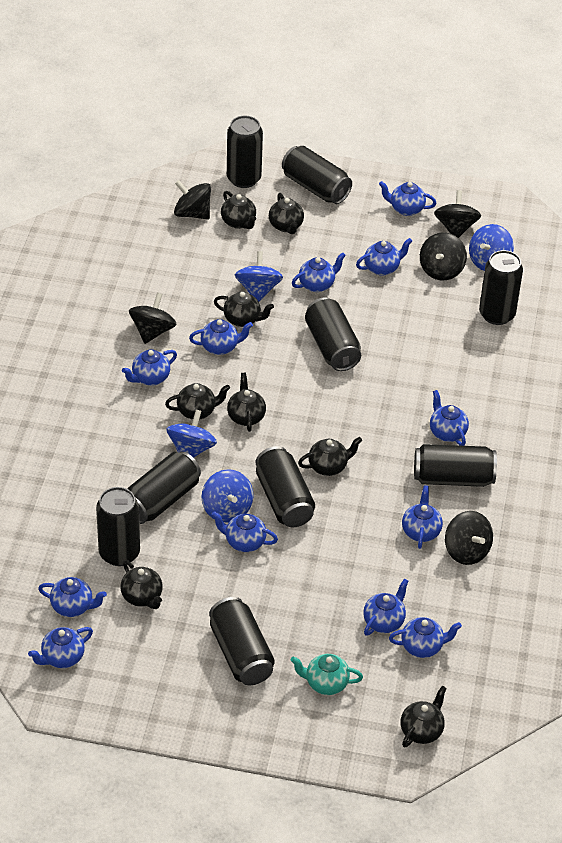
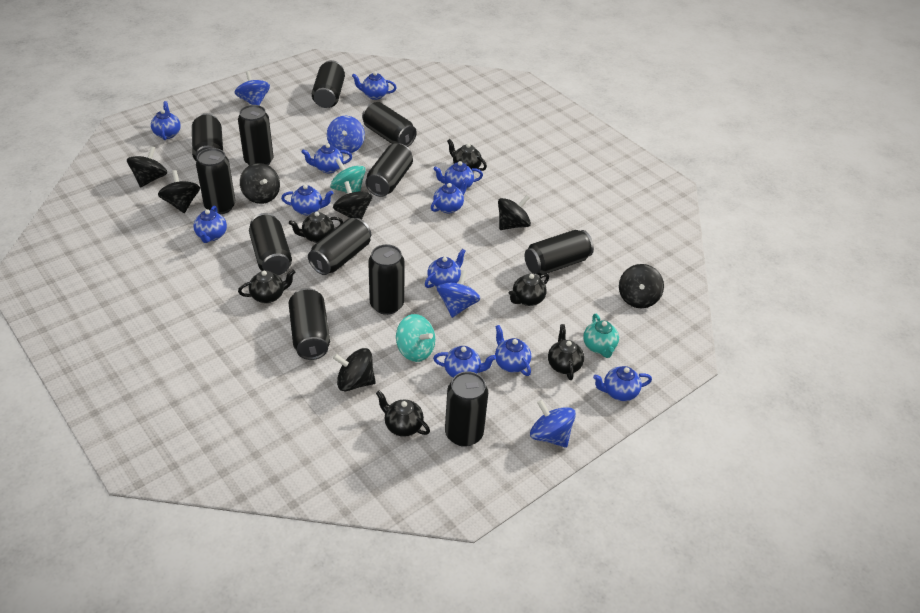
black can: [96,487,140,566] [127,451,201,524] [209,597,275,685] [227,116,263,188] [255,446,315,527] [282,146,352,204] [305,297,361,371] [414,444,497,487] [479,250,523,325] = 9 -> [192,113,223,161] [196,148,236,214] [238,105,273,165] [249,213,292,275] [289,288,330,360] [308,218,371,275] [312,60,345,108] [362,102,417,147] [366,143,413,197] [368,244,405,315] [445,371,488,447] [525,230,594,276] = 12
black spinning top: [129,293,177,344] [174,180,211,220] [420,232,467,281] [434,190,481,238] [445,511,493,565] = 5 -> [127,146,167,188] [158,170,200,213] [240,163,280,204] [333,181,372,219] [333,348,376,391] [498,195,531,230] [619,264,664,308] = 7
black teapot: [120,560,163,609] [165,383,230,420] [214,291,274,327] [221,191,256,229] [227,373,266,432] [269,193,304,234] [298,437,362,476] [401,686,447,747] = 8 -> [238,269,295,303] [289,212,343,243] [376,391,430,437] [447,139,487,171] [509,274,549,306] [548,324,584,380] = 6
blue teapot: [28,627,93,668] [38,577,107,617] [122,349,177,386] [189,319,253,355] [211,511,278,552] [292,252,346,292] [356,238,412,276] [363,579,408,636] [379,181,436,216] [389,617,462,658] [402,485,443,549] [430,390,469,446] = 12 -> [151,101,181,140] [193,205,227,243] [281,185,333,216] [301,143,352,174] [352,72,397,100] [425,249,466,288] [431,177,469,213] [433,161,483,189] [433,346,496,378] [495,325,531,376] [593,366,652,401] = 11
turquoise spinning top: none = 0 -> [330,158,366,193] [396,314,435,362] = 2

